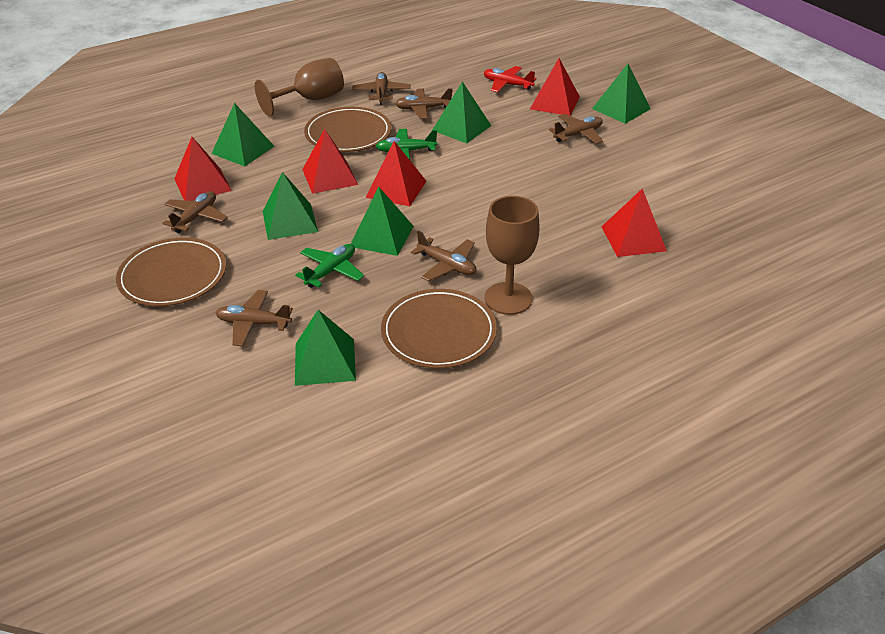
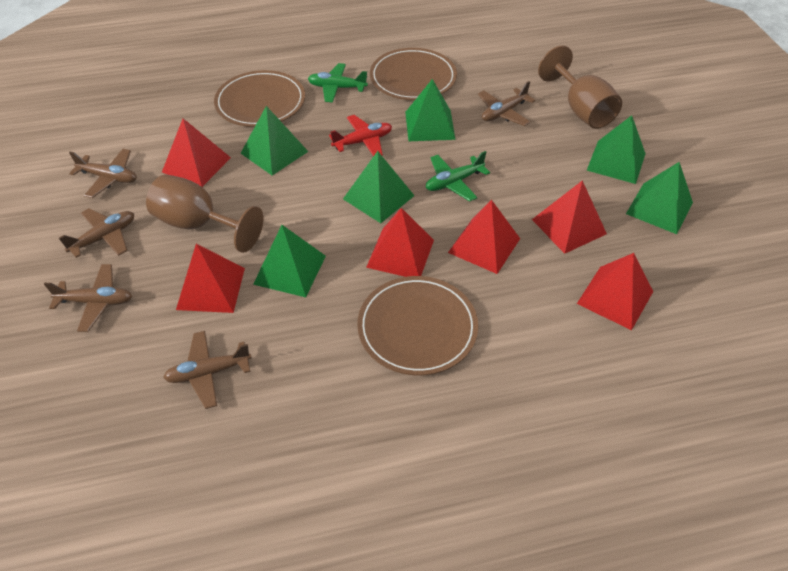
brown plane: [162,191,228,233] [215,290,293,346] [352,72,411,105] [395,88,453,119] [411,231,476,282] [549,114,603,144] = 6 -> [44,264,132,332] [59,208,134,258] [69,149,137,198] [163,331,252,409] [478,81,535,126] = 5
red pyramid: [174,137,232,201] [302,129,358,194] [365,141,427,206] [530,58,580,116] [602,188,667,257] = 5 -> [162,118,231,187] [176,244,245,313] [366,208,434,277] [448,200,520,274] [532,181,607,254] [577,253,653,330] = 6

